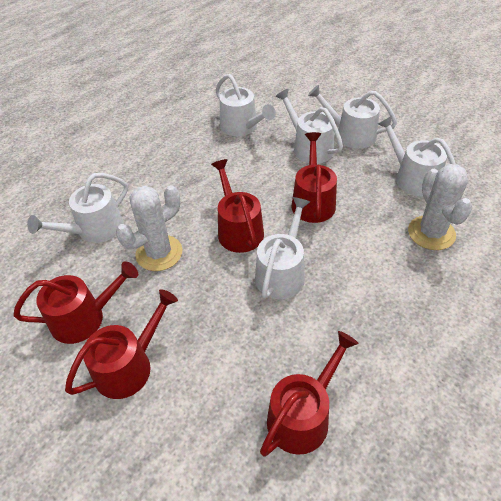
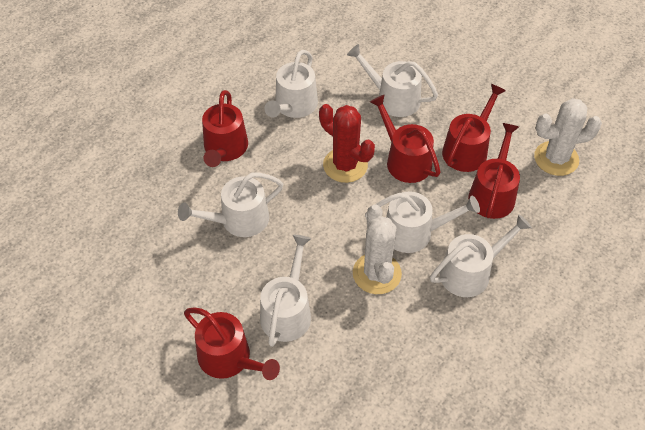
red cactus: none = 0 -> [319,104,375,183] = 1

